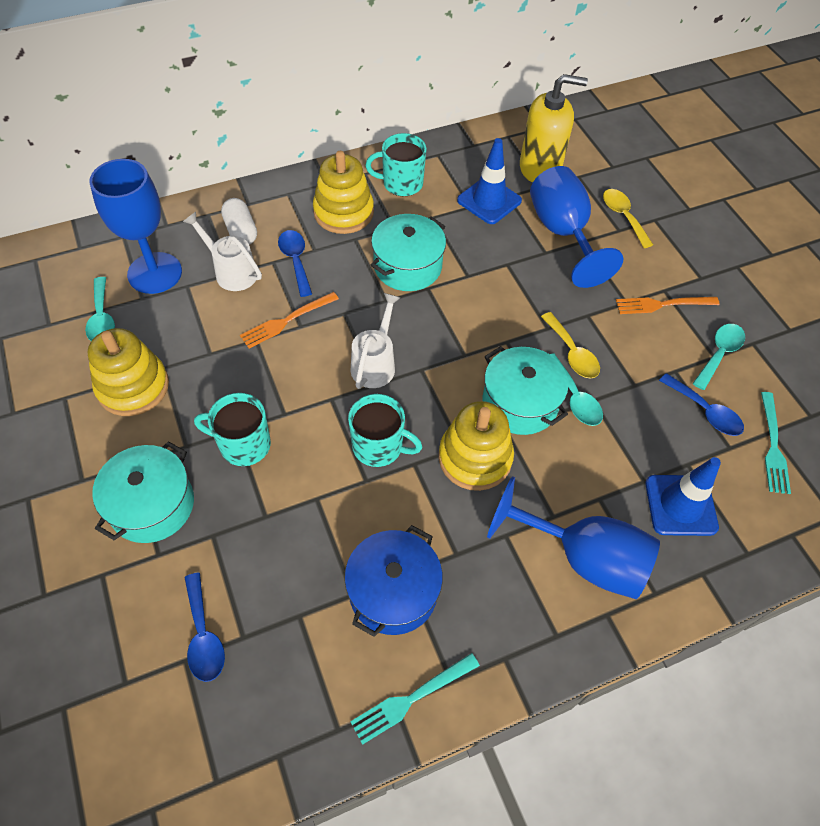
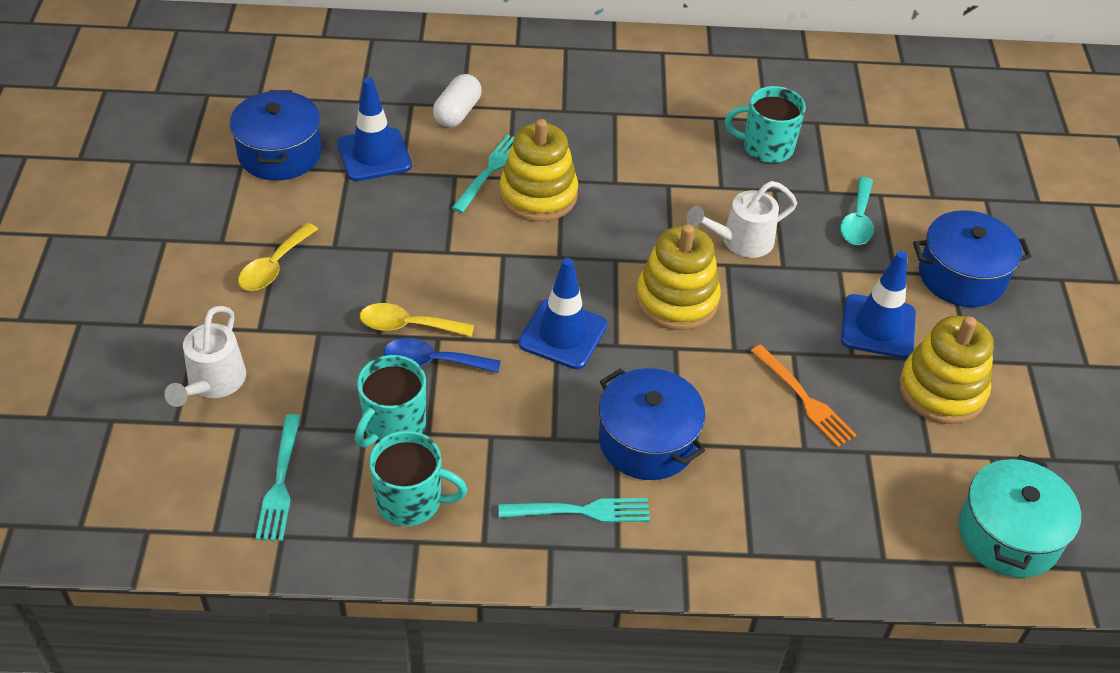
blue goblet: [89,159,182,294] [487,476,660,599] [530,166,623,288] = 3 -> none = 0
blue pot: [344,525,443,637] = 1 -> [230,90,322,181] [599,368,705,480] [913,210,1031,307] = 3
blue spoon: [184,573,225,682] [278,230,312,297] [659,373,744,436] = 3 -> [384,338,501,373] = 1
blue traffic cone: [457,138,522,224] [645,457,721,536] = 2 -> [337,77,412,181] [519,258,607,369] [841,251,916,358] = 3
orange fork: [240,292,339,348] [616,297,720,314] = 2 -> [751,345,856,447] = 1
turquoise fork: [350,653,480,745] [761,392,791,494] = 2 -> [255,414,301,541] [452,134,514,213] [499,498,650,523] = 3
turquoise pot: [92,442,194,543] [371,214,446,291] [483,346,569,435] = 3 -> [958,455,1081,578] = 1
turquoise spoon: [85,277,115,341] [550,353,603,426] [693,324,745,390] = 3 -> [840,177,874,245] = 1
yellow soap dispenser: [520,74,588,183] = 1 -> none = 0

